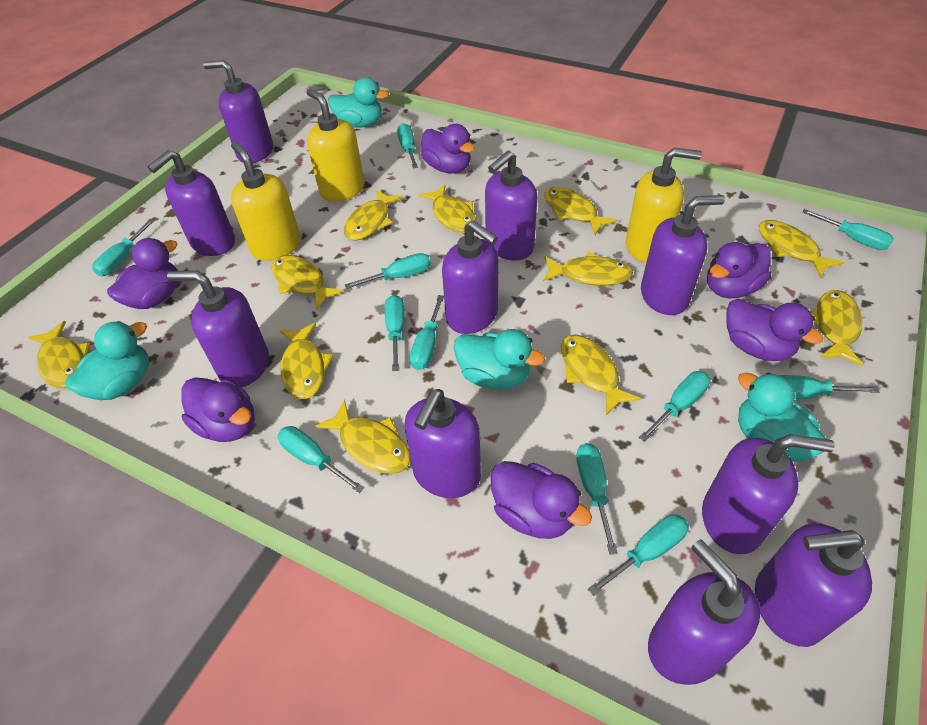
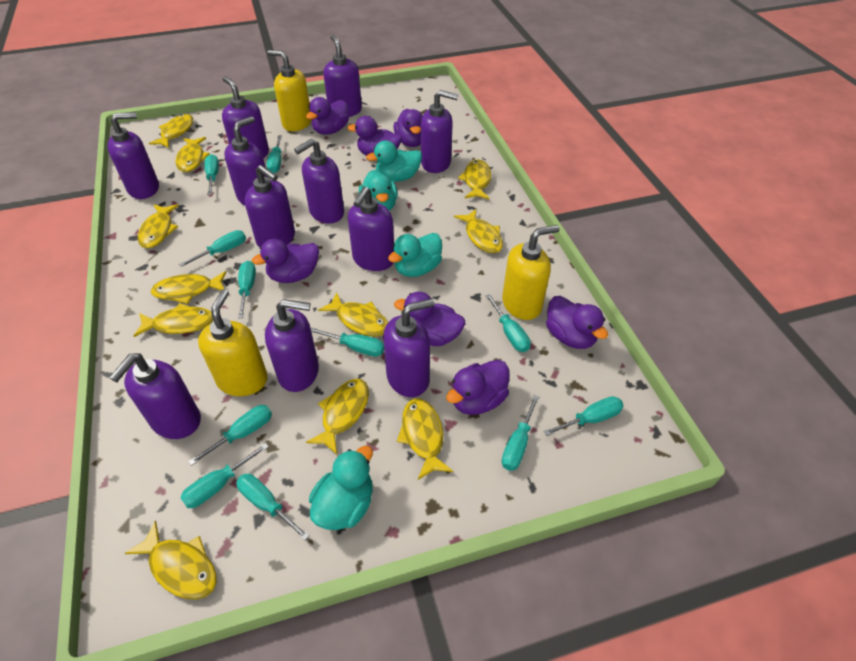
purple duck: [107,238,179,309] [181,377,255,442] [421,124,475,173] [491,461,592,539] [707,242,771,298] [726,298,823,361] = 6 -> [252,239,319,283] [306,97,349,135] [347,116,402,156] [394,109,423,147] [394,292,465,346] [446,360,510,415] [546,296,608,349] = 7
purple soap dispenser: [148,150,235,256] [167,271,269,387] [203,60,273,163] [404,389,481,498] [442,220,498,334] [485,150,537,261] [641,195,725,315] [648,539,760,685] [702,434,835,554] [755,523,872,647] = 10 -> [107,112,159,199] [109,353,201,439] [222,76,269,158] [224,116,267,205] [245,165,295,248] [265,299,319,392] [294,139,344,223] [323,35,362,117] [348,187,394,271] [383,299,434,397] [421,90,458,173] = 11

